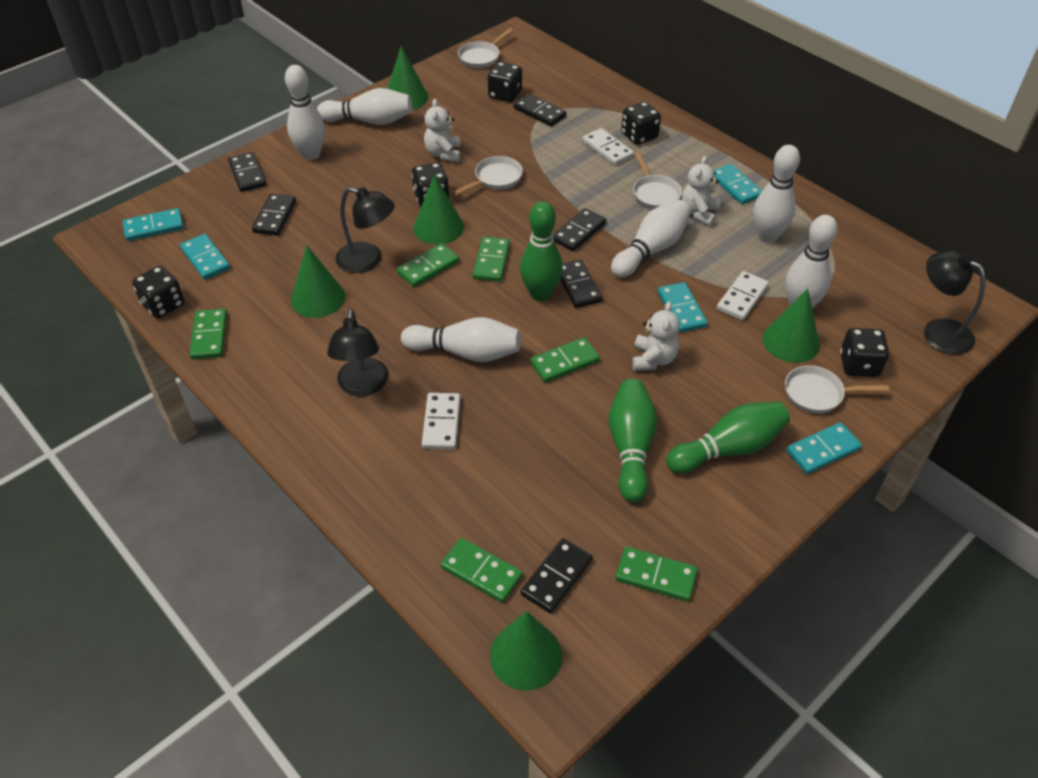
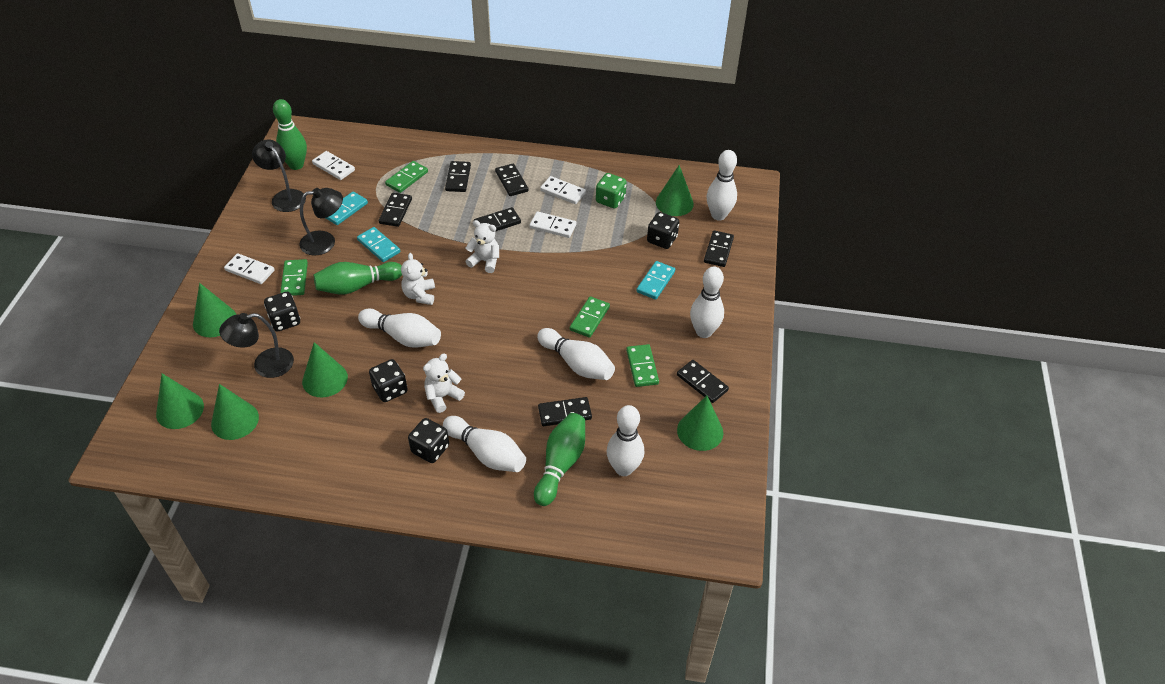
black dice: [132,266,185,318] [412,163,449,206] [488,62,522,102] [621,102,661,145] [840,328,889,377] = 5 -> [264,292,300,331] [369,359,408,402] [408,418,449,463] [647,212,679,249] = 4
black domino: [228,152,266,192] [252,194,296,236] [514,94,566,126] [521,538,593,614] [553,208,606,251] [560,260,603,308] = 6 -> [379,193,412,227] [445,161,471,192] [474,207,521,231] [495,164,528,196] [538,397,592,426] [677,360,729,403] [704,231,734,267] = 7
green cone: [291,245,345,318] [387,46,428,110] [413,174,464,244] [490,611,562,690] [763,289,820,363] = 5 -> [156,373,204,429] [193,283,236,337] [211,384,259,440] [302,342,348,397] [656,165,694,216] [677,396,723,451] = 6
green dice: none = 0 -> [596,173,627,209] = 1
green domino: [189,309,227,359] [397,243,459,287] [441,538,523,603] [473,237,510,282] [530,337,600,383] [615,547,698,601] = 6 -> [280,259,308,296] [385,161,428,193] [570,296,610,338] [626,344,659,387] = 4
turquoise domino: [123,208,184,241] [180,234,230,280] [658,282,708,333] [713,164,762,204] [786,422,862,474] = 5 -> [326,192,368,225] [357,227,400,262] [636,261,675,300] = 3
white domino: [422,393,461,450] [582,128,634,165] [717,271,769,320] = 3 -> [224,253,275,284] [312,151,355,180] [529,212,577,238] [540,176,586,204] = 4
white pan: [453,156,523,196] [458,28,513,68] [633,152,682,209] [785,365,889,413] = 4 -> none = 0

